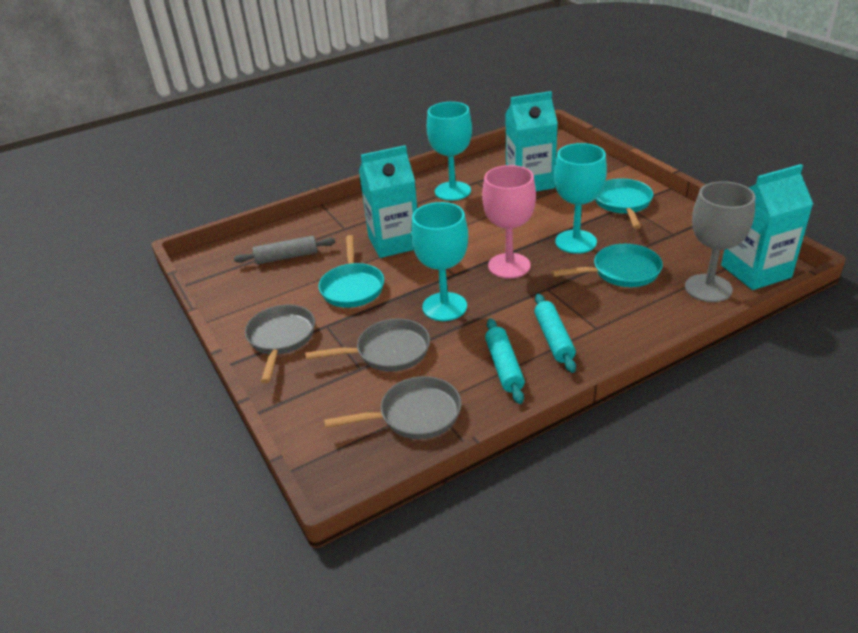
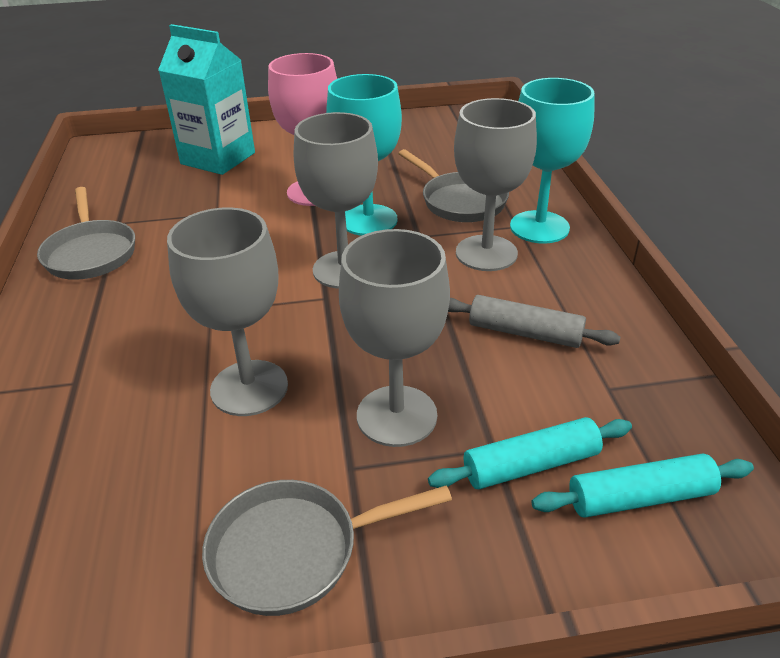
grey goblet: [685,181,755,302] = 1 -> [167,207,288,416] [294,112,378,289] [339,229,450,447] [454,98,537,271] = 4
turquoise carton: [359,145,417,258] [505,91,558,191] [721,164,813,290] = 3 -> [158,24,255,175] = 1
turquoise goblet: [411,202,468,321] [427,102,472,201] [554,143,607,254] = 3 -> [326,74,402,236] [510,78,595,244] = 2
turquoise pan: [319,235,384,308] [552,244,663,287] [595,179,653,229] = 3 -> none = 0

